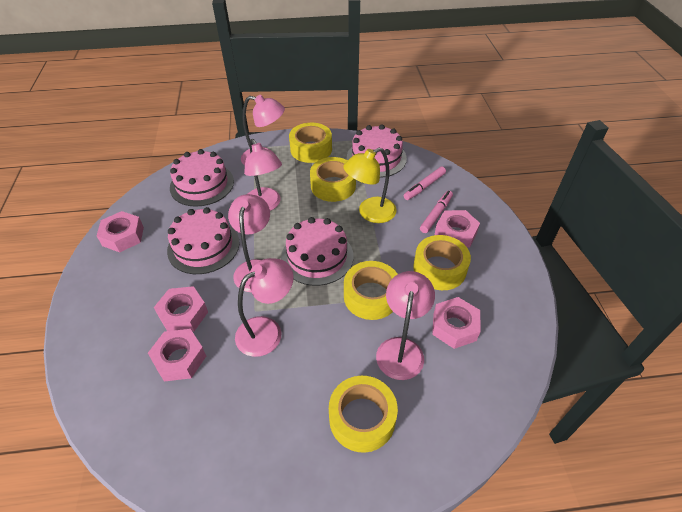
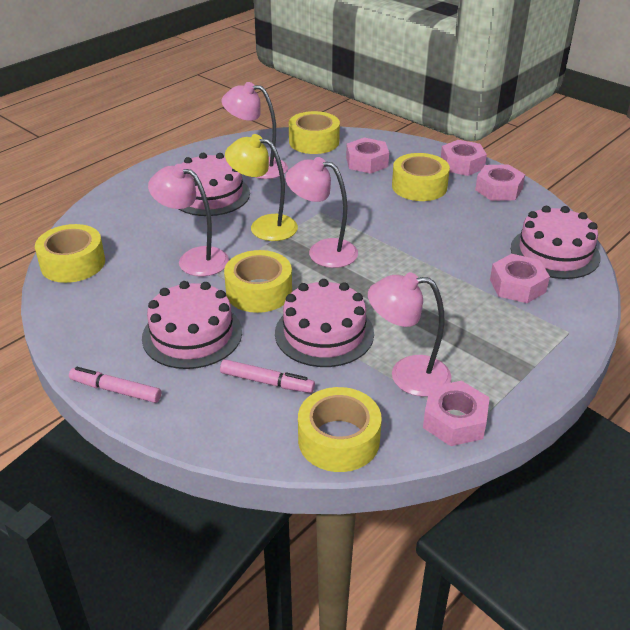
pink lamp: [228,194,270,292] [235,258,294,357] [241,95,285,165] [244,139,282,211] [376,271,435,380] = 5 -> [148,164,229,276] [221,82,288,179] [285,157,358,268] [368,272,451,397] = 4

